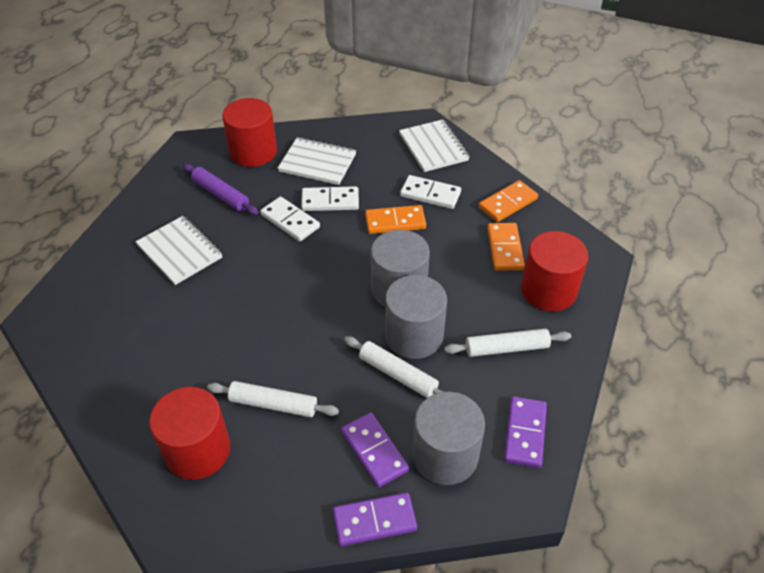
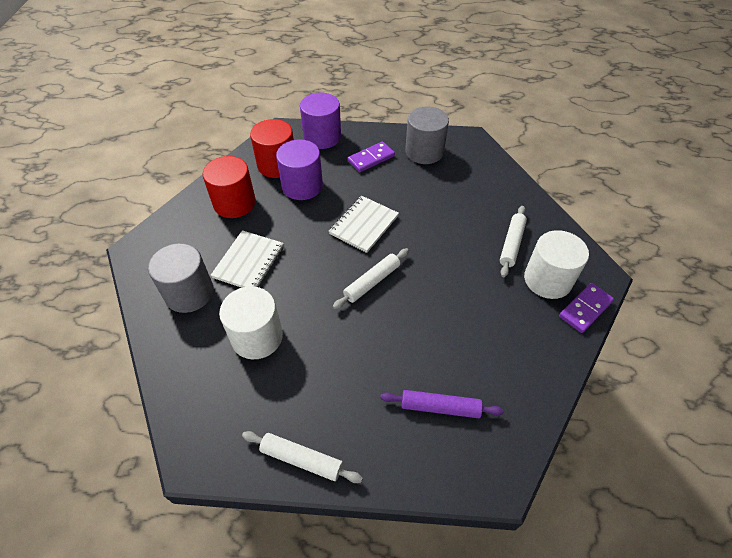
grey cylinder: [371,230,430,306] [385,275,447,359] [412,392,485,485] = 3 -> [148,243,213,313] [405,107,449,164] = 2
orange domino: [365,205,426,234] [479,180,538,222] [487,223,525,271] = 3 -> none = 0
purple cylinder: none = 0 -> [276,139,323,200] [300,93,341,149] = 2
purple domino: [333,492,417,546] [341,412,409,488] [504,396,547,468] = 3 -> [347,141,395,172] [559,283,614,333] = 2
red cylinder: [149,387,230,480] [222,98,277,167] [521,231,588,311] = 3 -> [203,156,256,218] [250,119,294,178] = 2
white cylinder: none = 0 -> [219,286,283,359] [524,230,589,299] = 2
white domino: [260,196,320,242] [301,186,359,211] [400,175,461,209] = 3 -> none = 0
white notebook: [135,216,222,285] [278,137,356,185] [399,119,469,172] = 3 -> [211,230,284,288] [329,196,399,253] = 2

